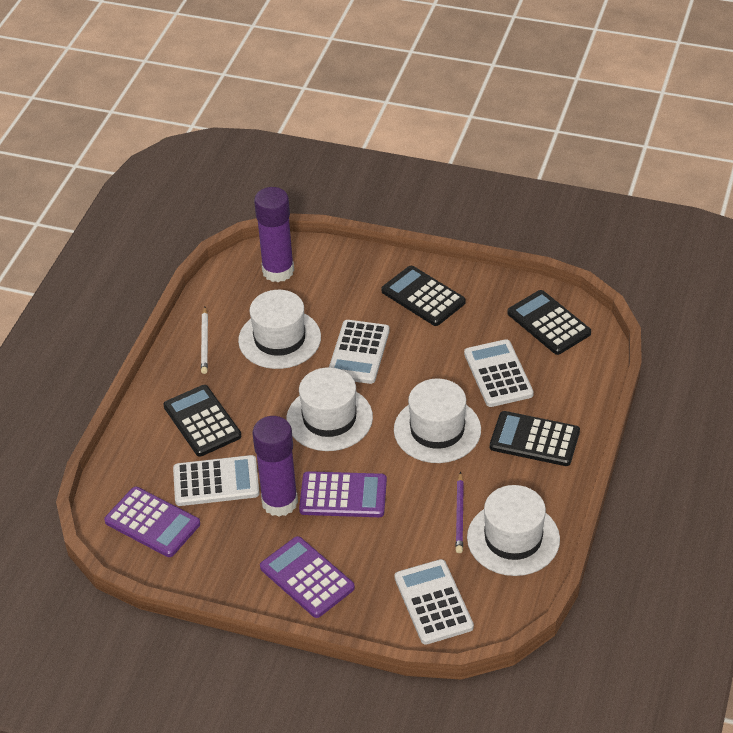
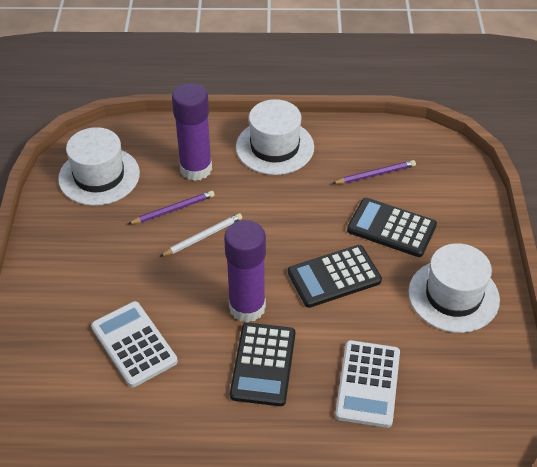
black calculator: [164,385,241,457] [381,266,466,326] [490,411,580,466] [508,290,591,355] = 4 -> [230,323,295,406] [288,245,382,308] [347,198,437,257] = 3
purple calculator: [104,487,200,557] [260,536,355,618] [299,471,387,517] = 3 -> none = 0
purple pencil: [455,472,464,553] = 1 -> [128,191,215,224] [332,160,416,184] = 2
white calculator: [173,455,259,506] [329,320,390,384] [395,559,474,645] [464,339,534,407] = 4 -> [91,301,178,387] [335,340,400,428] = 2
white hat: [238,290,321,369] [286,367,373,451] [394,379,481,463] [467,485,560,576] = 4 -> [58,127,140,206] [236,99,314,175] [408,243,500,333] = 3

